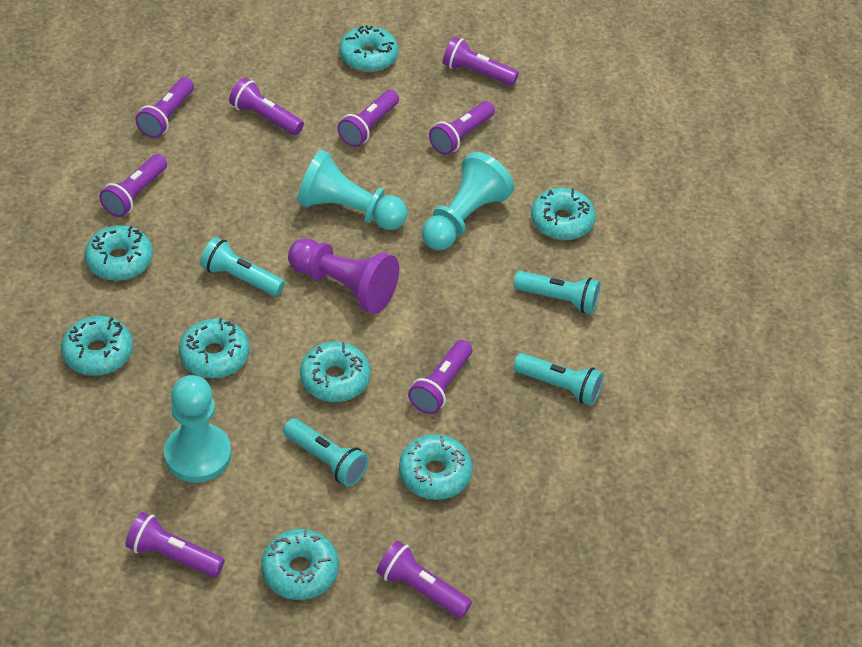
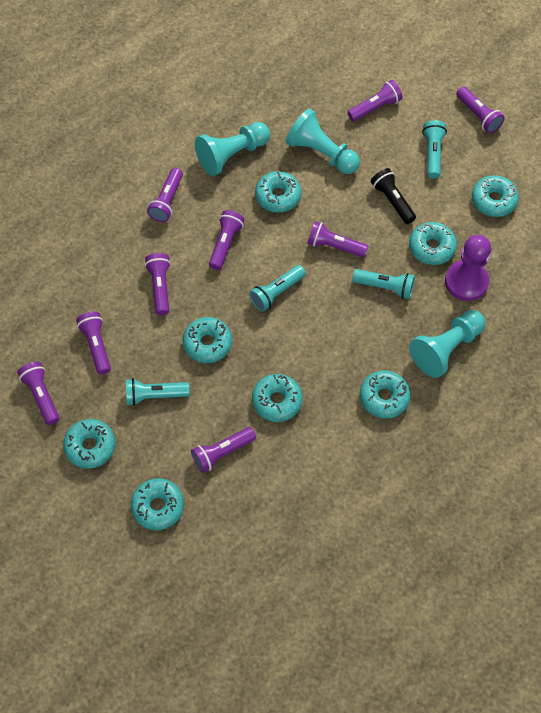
black flashlight: none = 0 -> [371,168,416,224] = 1

